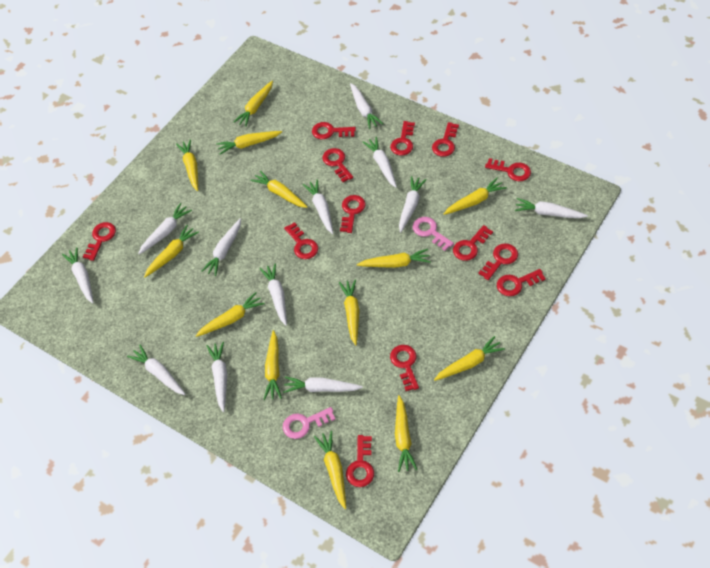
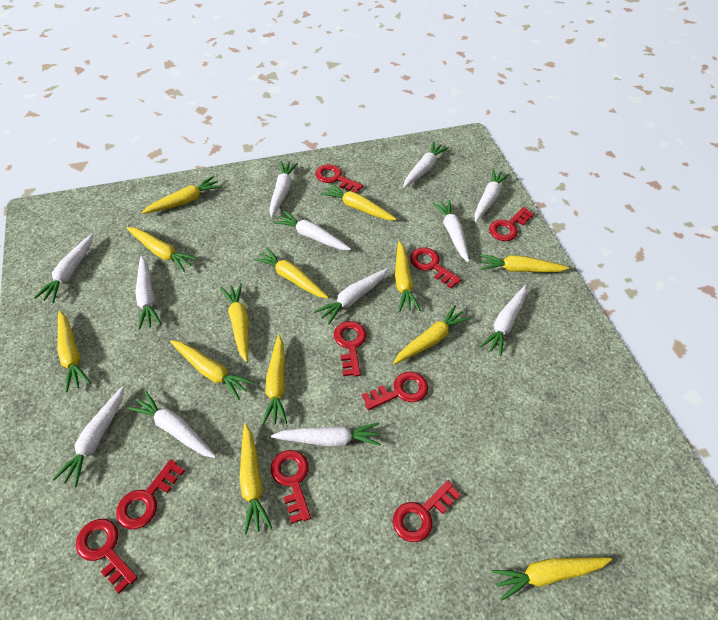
pink key: [283,407,336,439] [413,217,454,251] = 2 -> none = 0
red key: [83,222,116,261] [284,222,318,259] [312,122,356,139] [322,148,353,182] [340,195,366,233] [346,435,374,487] [390,121,415,156] [390,345,419,391] [432,122,459,157] [453,225,493,261] [478,243,518,280] [485,158,531,181] [497,269,546,296] = 13 -> [76,519,138,593] [116,459,185,529] [271,450,311,524] [315,164,363,193] [334,321,367,376] [362,372,428,410] [393,480,461,542] [410,247,461,288] [489,207,534,241] = 9

